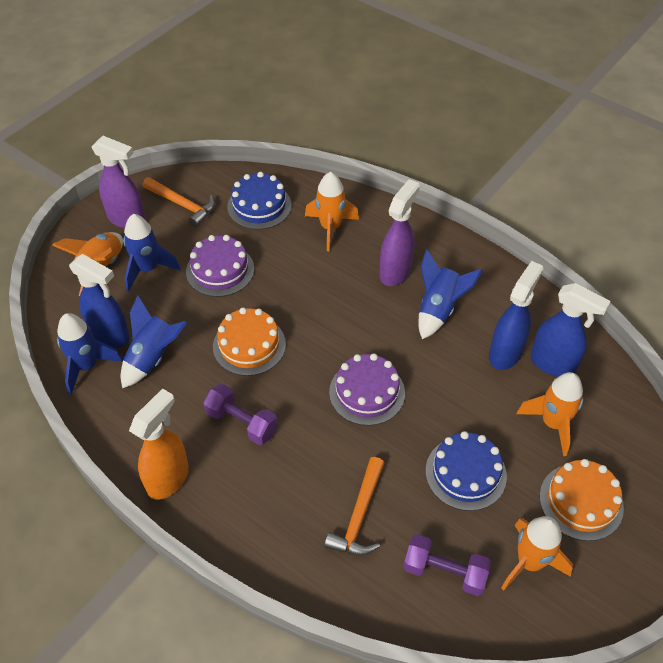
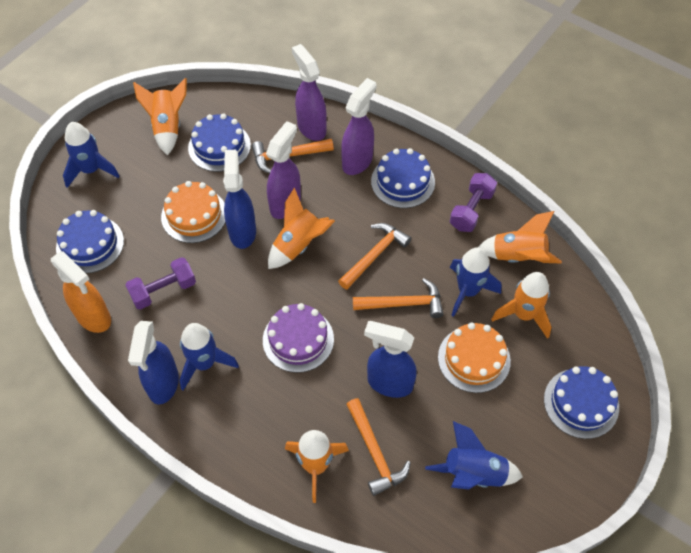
blue cake: [227,172,292,230] [426,431,507,511] = 2 -> [56,210,124,273] [188,113,251,172] [371,148,435,208] [544,366,619,439] = 4
orange hammer: [143,177,215,227] [324,457,384,556] = 2 -> [251,139,334,173] [338,223,411,289] [346,398,411,496] [353,278,443,318] = 4
orange rocket: [52,232,123,296] [305,172,359,251] [501,516,573,590] [517,372,583,456] = 4 -> [133,78,187,155] [268,187,335,269] [285,430,349,503] [478,211,562,263] [491,272,551,339] = 5
purple cake: [186,235,254,297] [329,353,405,426] = 2 -> [263,303,334,373] = 1
purple spray bottle: [92,136,145,228] [379,179,420,286] = 2 -> [266,121,301,219] [292,44,327,141] [341,78,376,175] = 3

